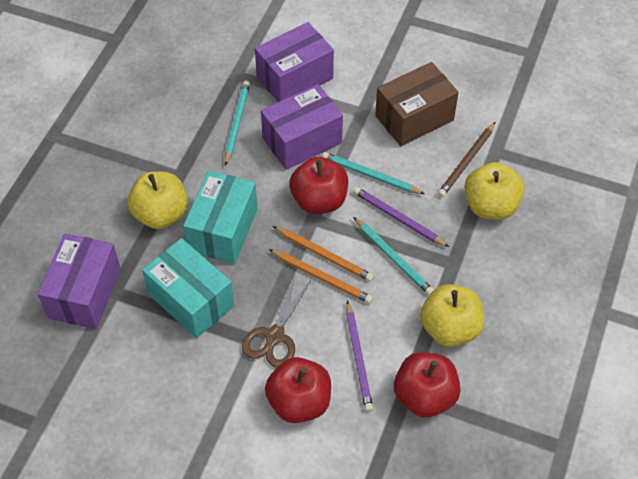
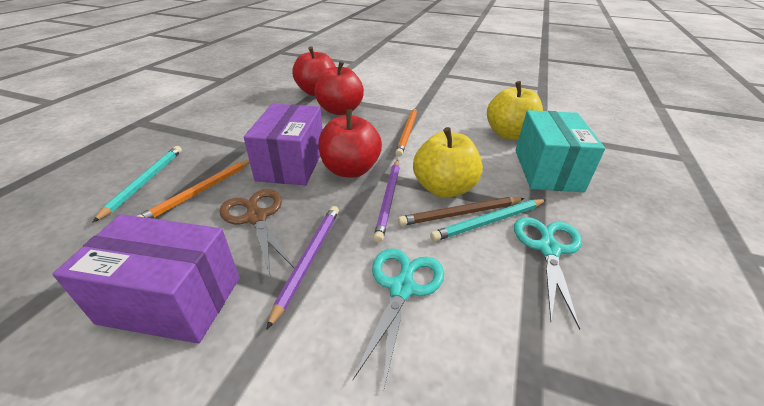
brown box: [375,62,459,146] = 1 -> none = 0
purple box: [38,233,121,329] [255,22,334,102] [261,84,343,170] = 3 -> [53,214,240,343] [244,104,322,185] = 2
turquoise box: [142,238,234,338] [183,171,258,264] = 2 -> [515,110,605,192] = 1
turquoise pencil: [225,80,250,166] [322,152,425,194] [353,217,434,295] = 3 -> [92,146,182,223] [430,199,546,241] = 2
turquoise scissors: none = 0 -> [353,248,444,392] [514,217,582,330] = 2
yellow apple: [127,171,188,229] [420,284,484,347] [464,162,525,219] = 3 -> [413,127,483,198] [487,81,543,140] = 2

